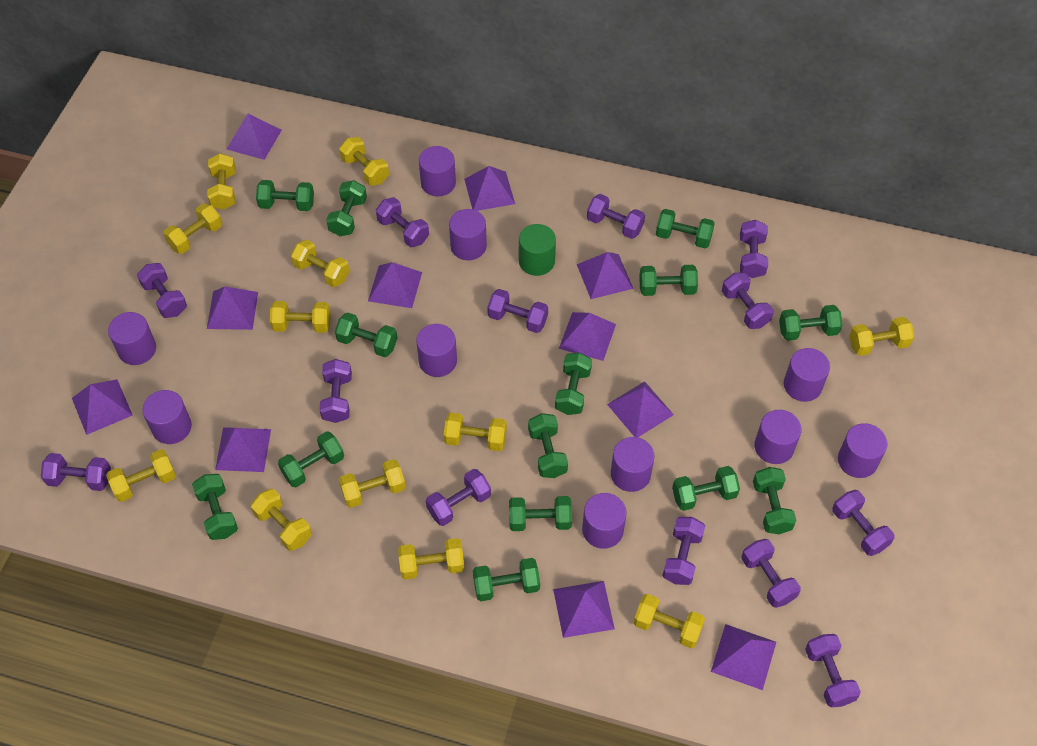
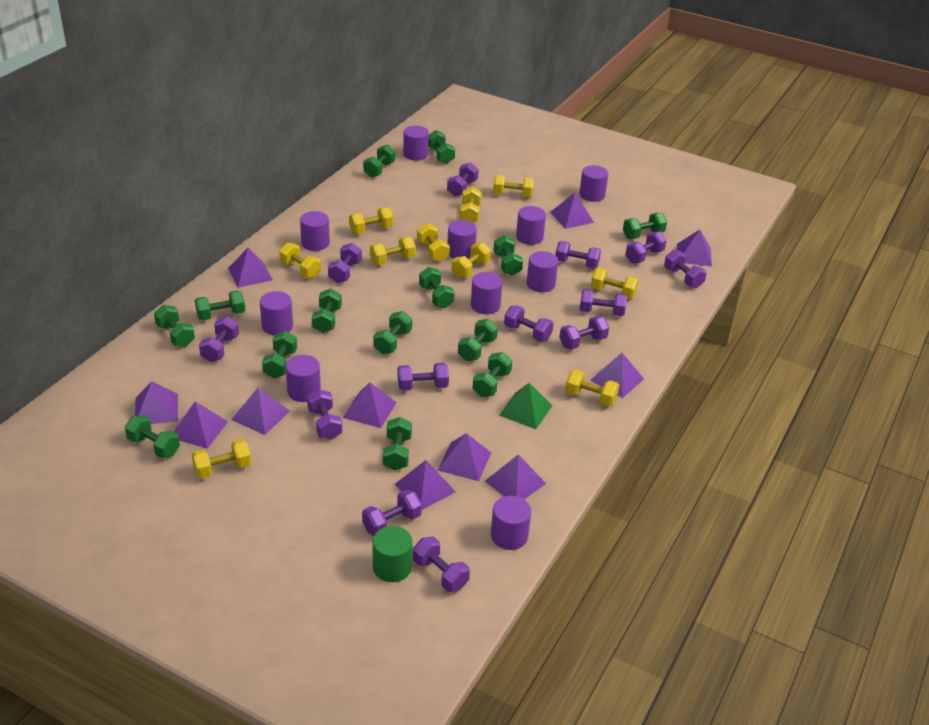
green pyramid: none = 0 -> [499,383,553,429] = 1
yellow dumbbell: [106,449,176,502] [163,203,222,254] [207,153,236,210] [251,489,312,551] [270,301,331,333] [291,240,350,287] [339,137,389,186] [339,459,406,508] [398,538,464,580] [444,412,507,451] [634,594,705,648] [849,317,914,356] = 12 -> [192,439,251,479] [279,243,321,279] [349,207,394,234] [370,237,416,265] [417,223,450,262] [451,242,491,278] [460,187,482,223] [493,175,534,197] [565,369,619,406] [591,268,639,299] = 10

